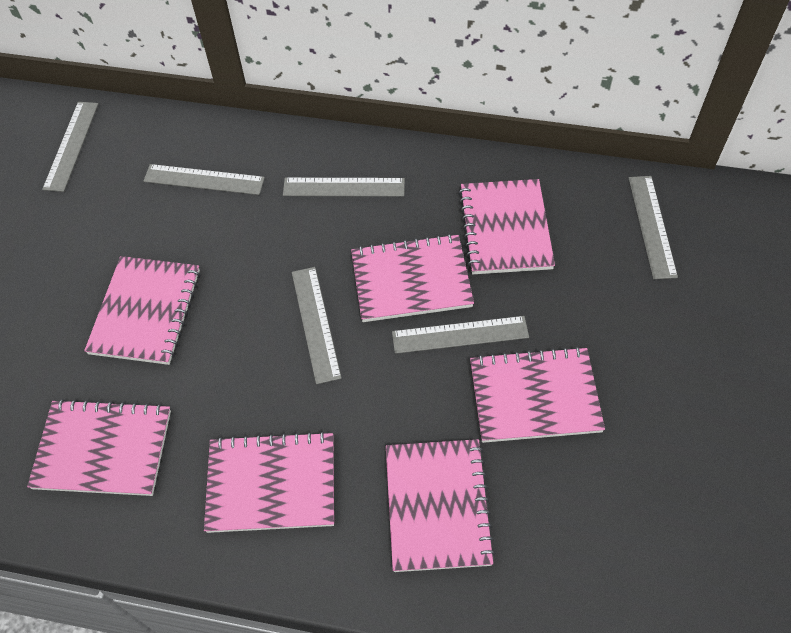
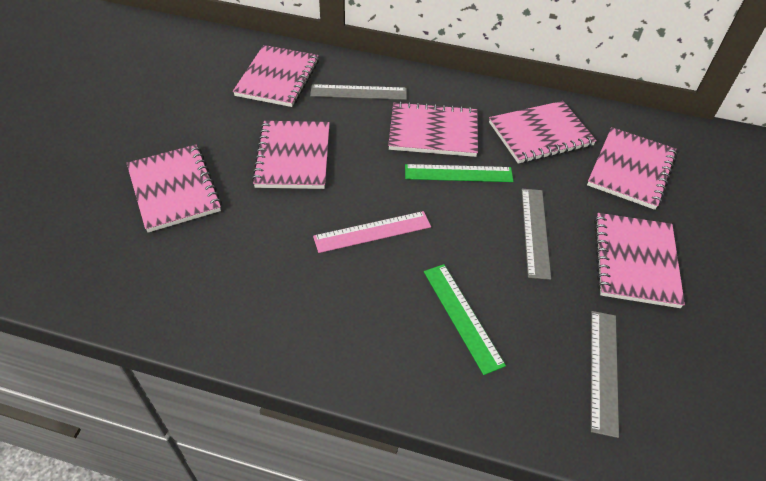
green ruler: none = 0 -> [405,164,514,182] [424,264,506,375] = 2
grey ruler: [42,102,98,192] [143,164,265,195] [283,178,405,197] [292,267,342,384] [392,316,529,354] [629,176,678,279] = 6 -> [310,84,407,100] [522,189,551,280] [591,311,619,438] = 3
pink ruler: none = 0 -> [313,211,431,253] = 1

